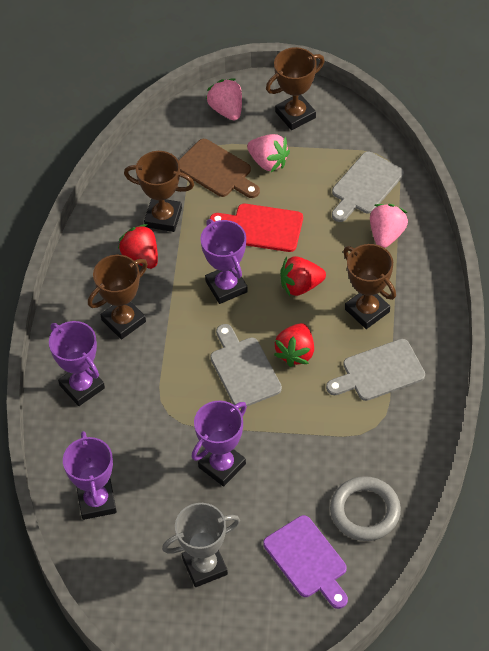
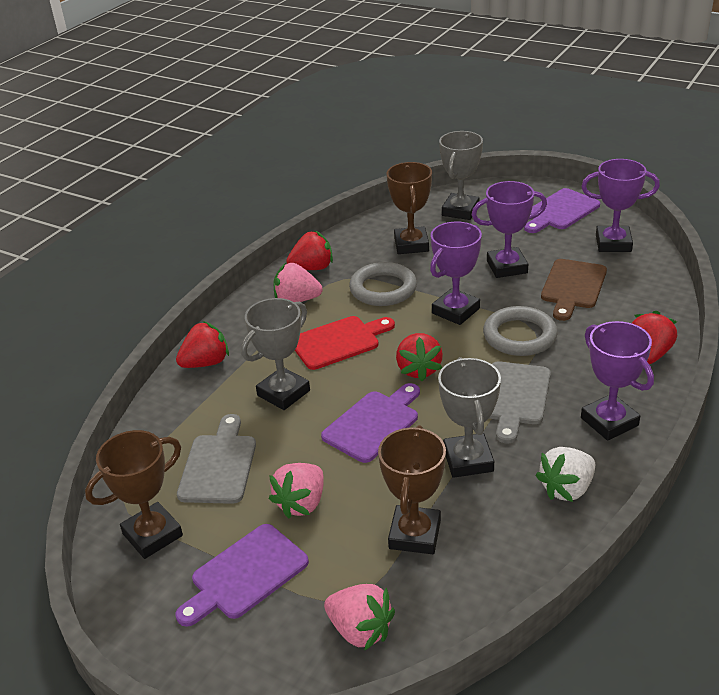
brown trophy: [88,255,148,339] [124,151,194,232] [266,47,325,130] [343,244,396,329] = 4 -> [85,430,183,559] [378,425,446,554] [387,162,432,254] = 3
grey cutting board: [210,324,282,409] [326,339,425,401] [332,152,404,222] = 3 -> [177,414,256,504] [489,361,551,443] = 2
grey ring: [330,476,401,541] = 1 -> [349,262,417,306] [483,306,558,356] = 2
grey trophy: [162,503,240,587] = 1 -> [241,298,310,410] [438,357,501,478] [439,131,483,220] = 3
purple cutting board: [263,515,348,609] = 1 -> [176,524,309,627] [321,383,420,463] [524,188,600,233] = 3
red strawberry: [118,224,158,269] [274,323,314,367] [280,256,326,296] = 3 -> [176,321,229,368] [286,231,333,270] [396,333,443,382] [632,311,677,364] = 4
white strawberry: none = 0 -> [535,447,595,502] = 1

